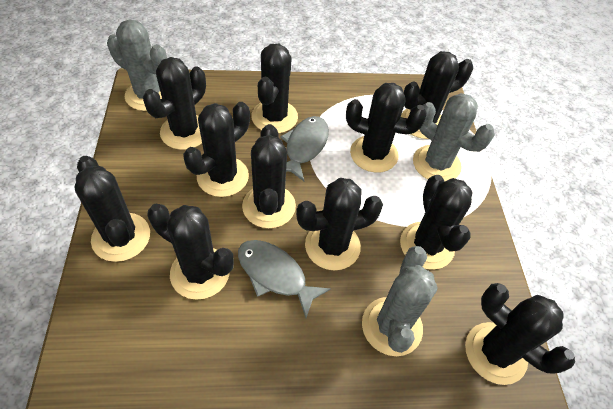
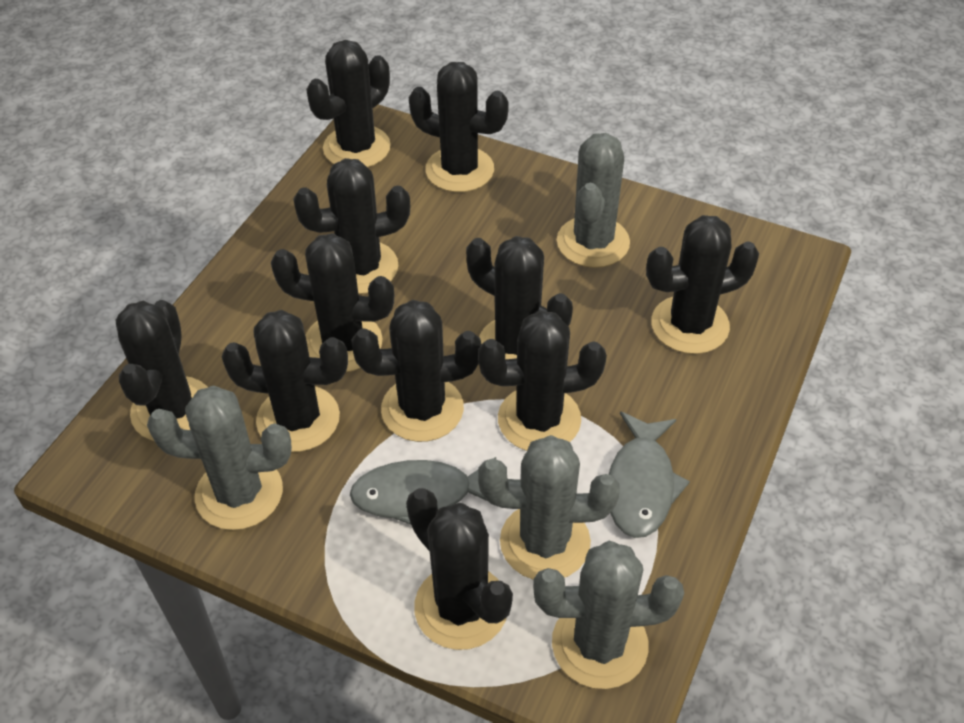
grey cactus: [107,19,167,111] [362,246,438,356] [413,93,495,181] = 3 -> [147,385,292,530] [478,435,620,580] [533,541,684,689] [557,133,630,268] = 4

